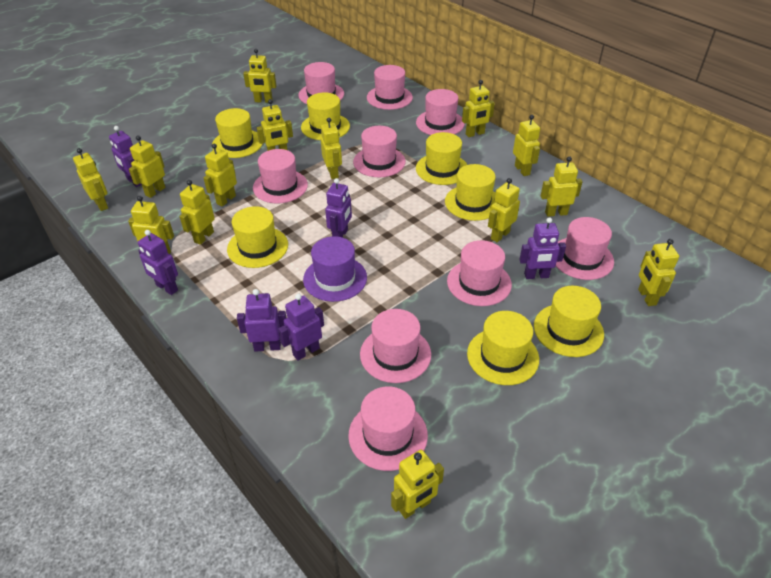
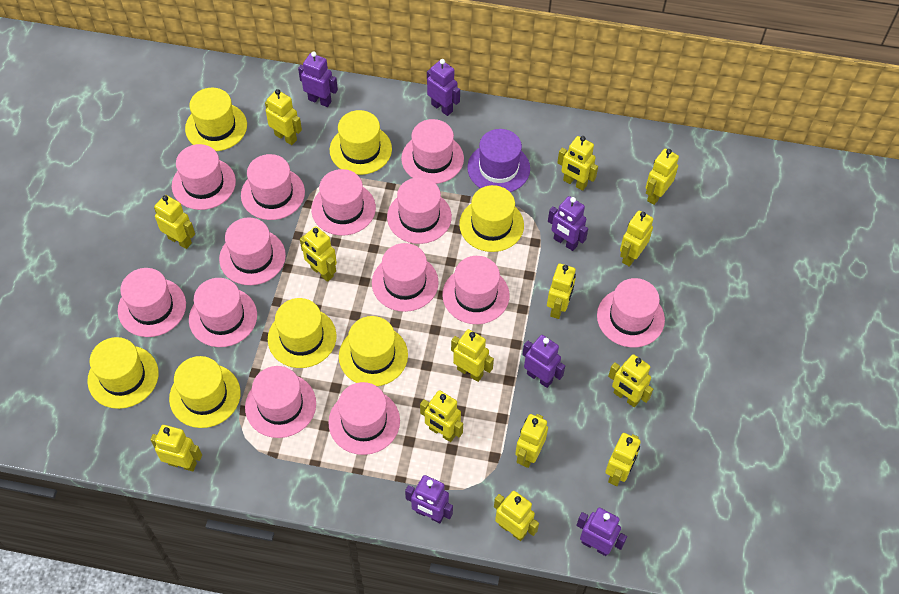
pink hat: [253,149,308,203] [299,62,344,104] [348,386,428,471] [353,126,406,177] [360,309,431,383] [367,65,413,110] [416,89,465,135] [447,240,512,306] [556,217,614,280] = 9 -> [118,268,186,337] [172,144,236,210] [189,278,257,347] [219,217,286,285] [241,154,305,220] [245,366,316,438] [311,169,376,236] [328,382,400,455] [372,243,439,312] [387,177,452,244] [401,119,464,184] [442,256,510,324] [597,278,665,347] = 13

